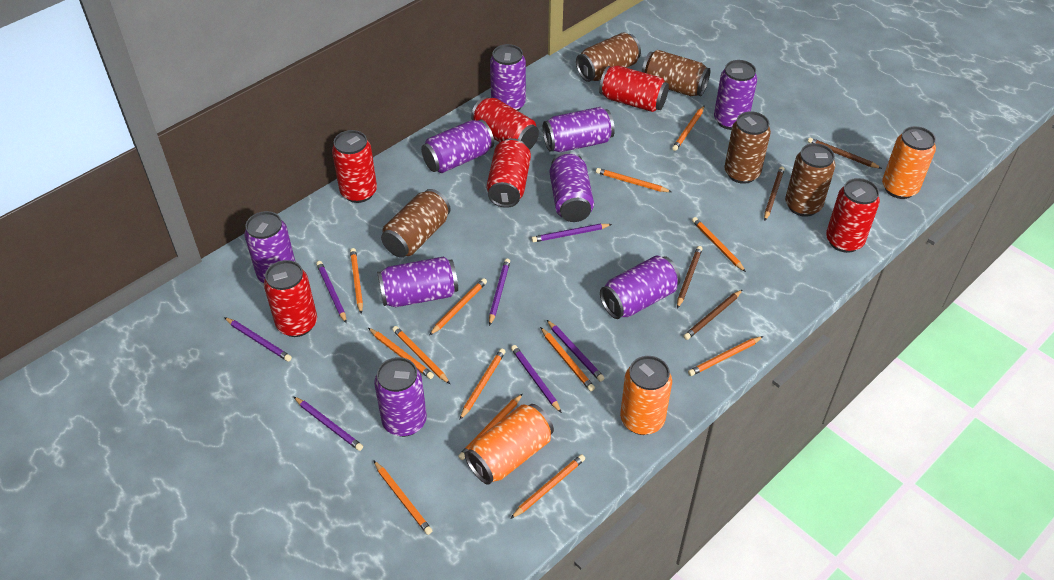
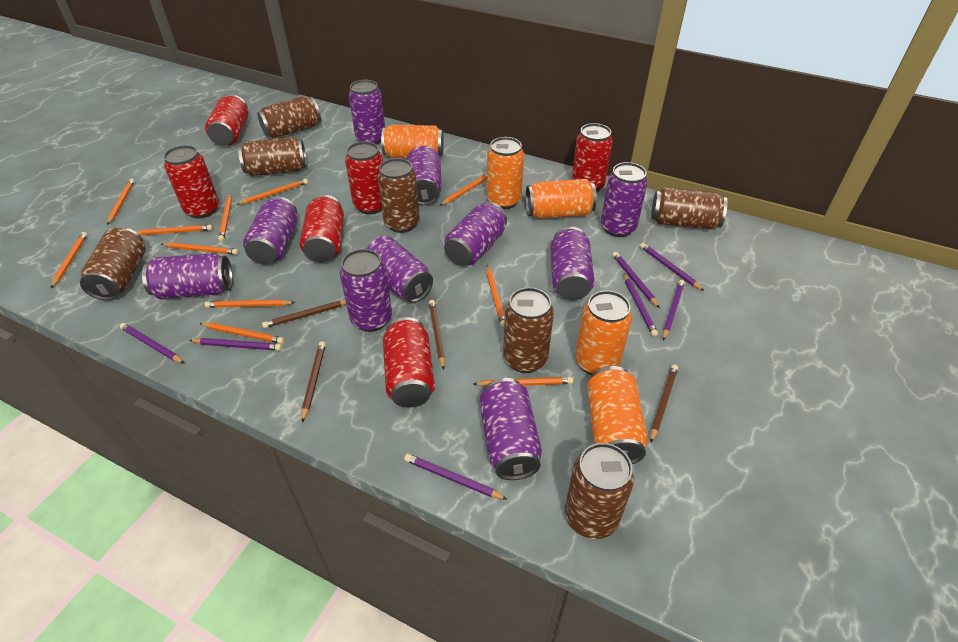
brown can: [381,189,451,258] [576,32,641,82] [642,50,710,96] [724,111,771,184] [785,143,836,217] = 5 -> [80,227,146,300] [238,137,307,176] [257,96,321,138] [377,158,420,233] [503,287,554,373] [565,443,634,539] [651,187,727,229] = 7
orange can: [465,404,554,485] [620,356,672,435] [882,126,936,199] = 3 -> [381,125,444,159] [487,137,524,209] [526,179,597,219] [575,290,632,375] [587,366,648,464] = 5
orange pencil: [350,248,363,314] [368,328,434,379] [373,460,432,535] [392,326,450,384] [430,278,487,335] [458,394,523,460] [460,348,506,420] [510,454,585,519] [540,327,595,391] [596,168,671,192] [672,105,705,151] [688,336,763,376] [692,217,746,272] = 13 -> [51,232,88,288] [107,179,135,225] [135,225,213,235] [161,242,238,255] [199,323,284,344] [205,300,295,308] [218,193,232,241] [236,179,308,205] [440,173,487,206] [473,377,573,387] [486,265,505,327] = 11
purple can: [244,211,295,283] [374,357,427,437] [377,256,458,307] [421,119,494,173] [490,44,526,111] [543,107,615,152] [550,152,594,222] [600,256,681,319] [714,60,758,130] = 9 -> [142,253,233,299] [243,196,298,264] [340,249,392,332] [349,80,385,145] [364,236,433,303] [407,146,442,205] [444,202,507,266] [479,378,542,480] [551,227,595,300] [601,162,648,237] = 10

